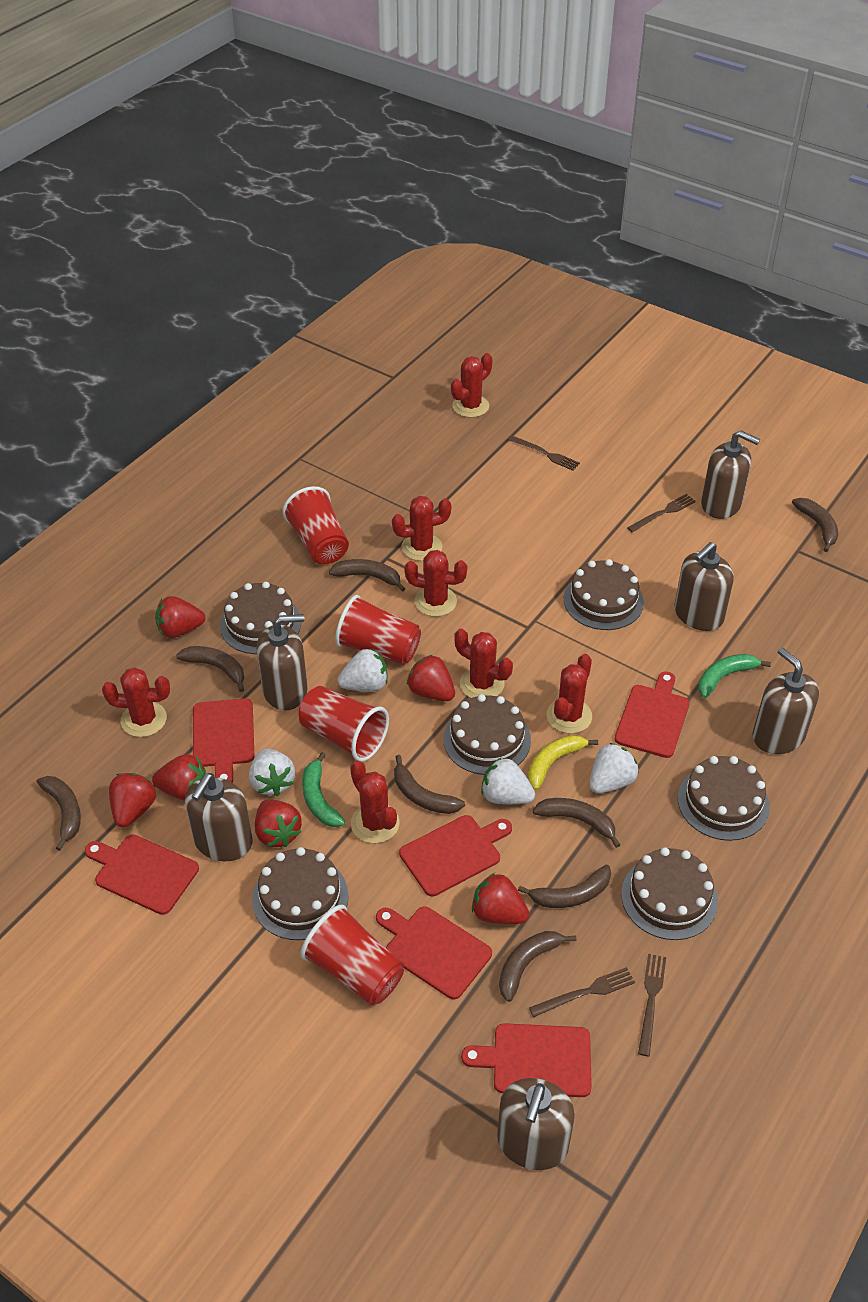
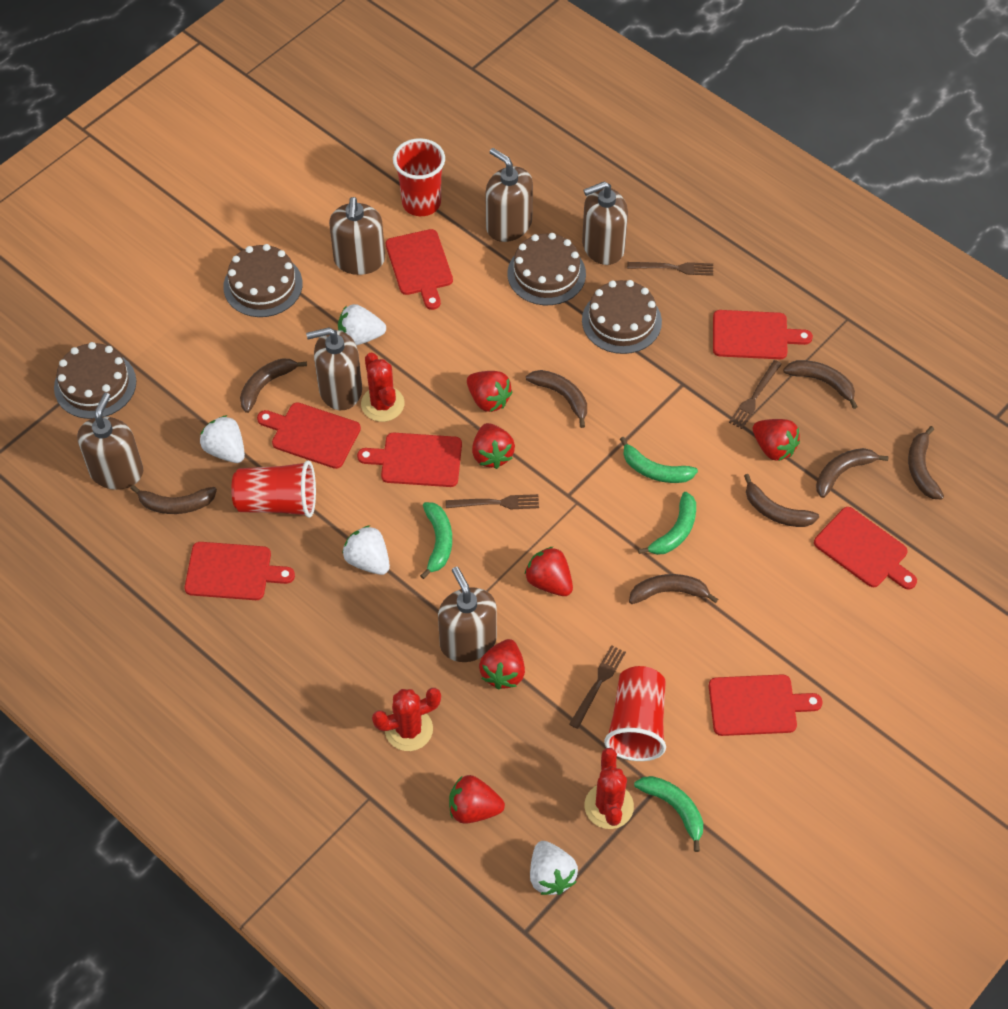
brown cake: [220,582,301,654] [252,847,349,940] [443,694,531,775] [564,559,644,630] [621,847,718,940] [678,756,770,841] = 6 -> [54,342,136,419] [223,244,303,317] [507,233,586,305] [582,280,662,354] = 4
green banana: [302,752,346,827] [698,654,771,698] = 2 -> [420,502,452,579] [620,437,698,483] [634,776,703,852] [638,492,696,555] = 4
red cactus: [102,667,170,737] [350,761,400,843] [392,496,451,561] [404,550,467,617] [451,353,493,418] [454,629,513,698] [547,654,592,734] = 7 -> [361,353,405,422] [372,688,441,751] [584,748,634,829] = 3
red cup: [282,486,349,564] [299,686,389,762] [301,905,404,1005] [335,595,421,665] = 4 -> [231,461,316,518] [393,138,445,216] [604,666,666,761] = 3
red cutting board: [85,835,199,915] [193,698,254,783] [376,906,492,999] [399,815,512,897] [461,1023,592,1097] [615,671,690,758] = 6 -> [185,542,295,600] [257,402,361,469] [357,433,462,487] [385,229,453,310] [709,674,823,736] [713,310,813,359] [814,507,917,590] = 7
yellow banana: [528,735,598,790] = 1 -> none = 0

